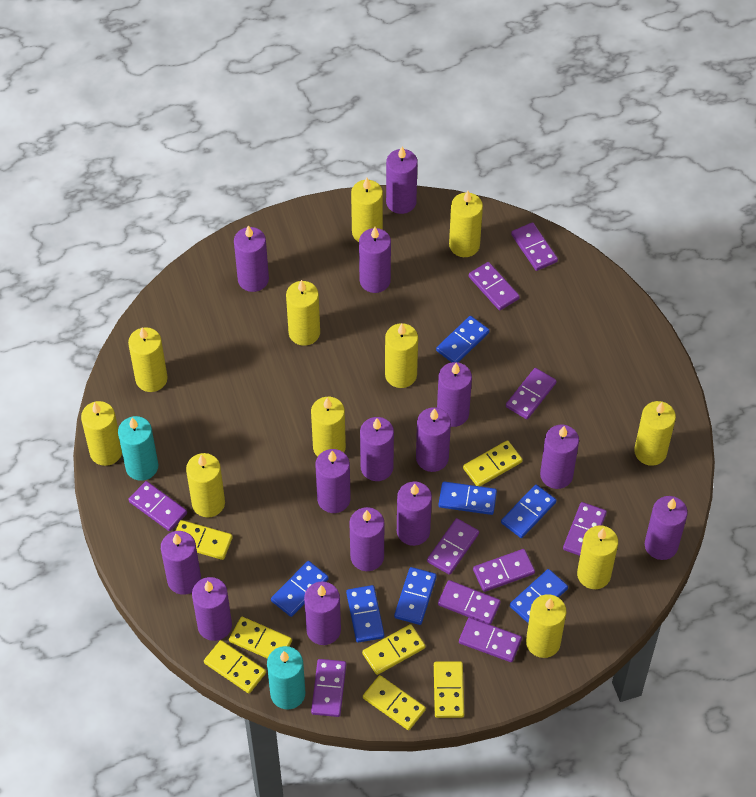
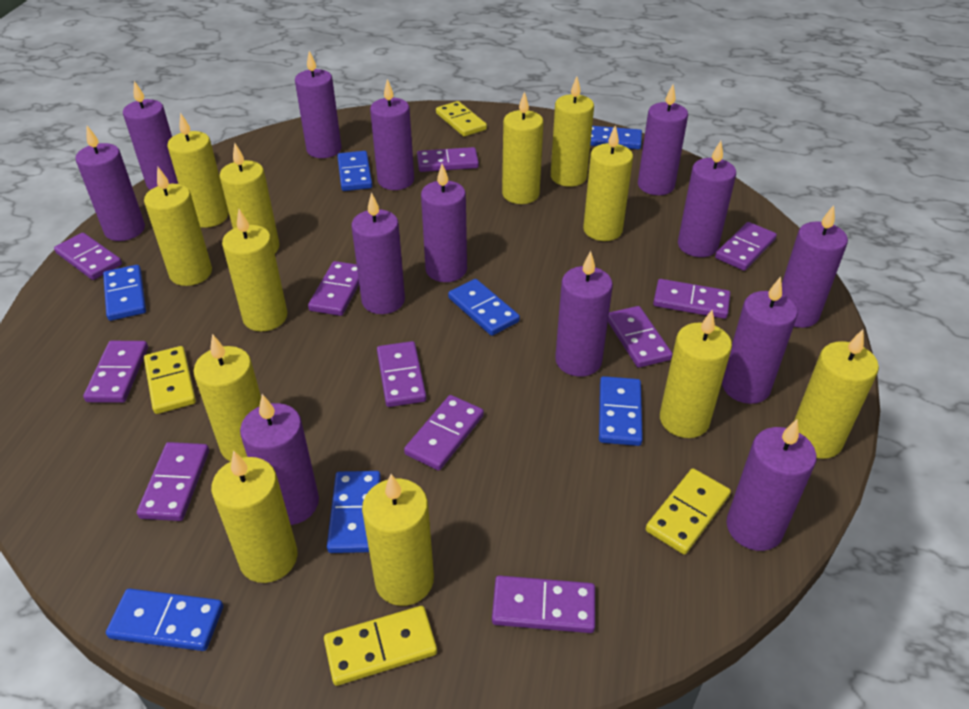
purple candle: [161,531,201,595] [192,577,232,641] [234,225,269,292] [304,581,341,645] [315,449,351,513] [349,507,384,571] [359,227,391,293] [360,417,394,481] [386,147,418,214] [397,481,432,546] [416,407,451,472] [437,362,472,427] [540,425,579,489] [645,496,688,560] = 14 -> [75,126,145,241] [123,81,178,190] [240,394,319,525] [295,51,342,158] [351,192,405,314] [370,79,414,190] [421,164,467,282] [555,251,613,377] [638,85,688,195] [678,141,736,257] [722,277,798,404] [726,419,817,551] [782,205,848,328] = 13
purple domino: [129,481,187,531] [311,659,346,717] [427,518,479,575] [438,580,501,625] [459,617,522,662] [469,262,520,311] [473,549,535,592] [506,368,557,419] [511,222,558,271] [563,502,607,556] = 10 -> [54,233,122,280] [83,341,148,403] [137,442,209,521] [308,261,359,316] [377,341,426,407] [404,395,484,471] [417,147,479,172] [492,575,595,633] [608,306,673,368] [653,279,731,319] [715,222,777,271] = 11
turquoise candle: [118,416,158,481] [267,646,305,709] = 2 -> none = 0
yellow candle: [81,401,122,466] [128,327,168,392] [186,453,225,518] [286,280,320,346] [311,397,346,457] [351,178,383,242] [385,323,418,388] [449,191,483,257] [526,594,566,658] [577,525,618,589] [634,401,676,466] = 11 -> [144,167,212,286] [167,113,228,228] [193,334,261,461] [211,450,298,583] [220,143,279,253] [222,209,287,331] [362,474,434,606] [502,91,544,204] [551,76,594,187] [583,125,633,241] [660,310,732,438] [794,329,879,459] = 12
yellow domino: [176,520,233,560] [204,640,266,693] [229,617,292,659] [362,624,425,675] [363,675,426,730] [434,661,464,718] [463,440,523,486] = 7 -> [144,346,196,414] [324,606,437,686] [436,101,487,137] [646,468,731,555] = 4

